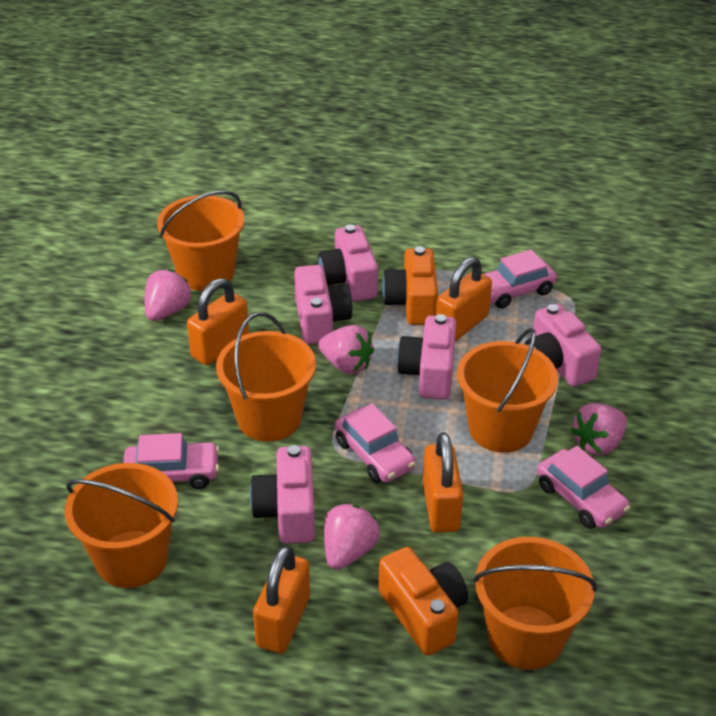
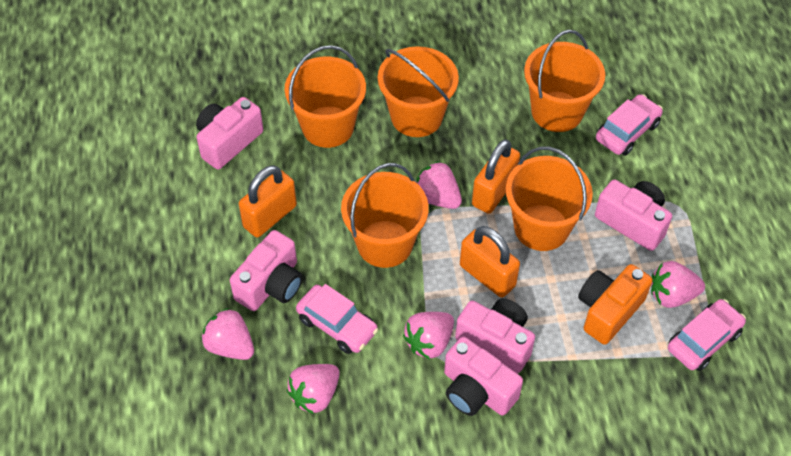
orange camera: [379,547,468,656] [382,246,438,325] = 2 -> [578,264,653,345] = 1
orange padlock: [187,278,249,365] [253,546,310,653] [423,432,463,533] [436,257,492,341] = 4 -> [239,165,297,237] [460,226,520,298] [472,139,520,214] = 3
pink car: [123,433,220,489] [335,404,416,483] [484,249,557,308] [537,446,631,529] = 4 -> [296,284,378,354] [596,94,663,156] [668,299,746,371] = 3
pink strawberry: [145,269,192,321] [319,325,374,374] [324,504,380,570] [571,403,627,456] = 4 -> [201,308,254,360] [287,364,340,414] [403,312,454,359] [415,161,462,209] [651,261,705,308] = 5

